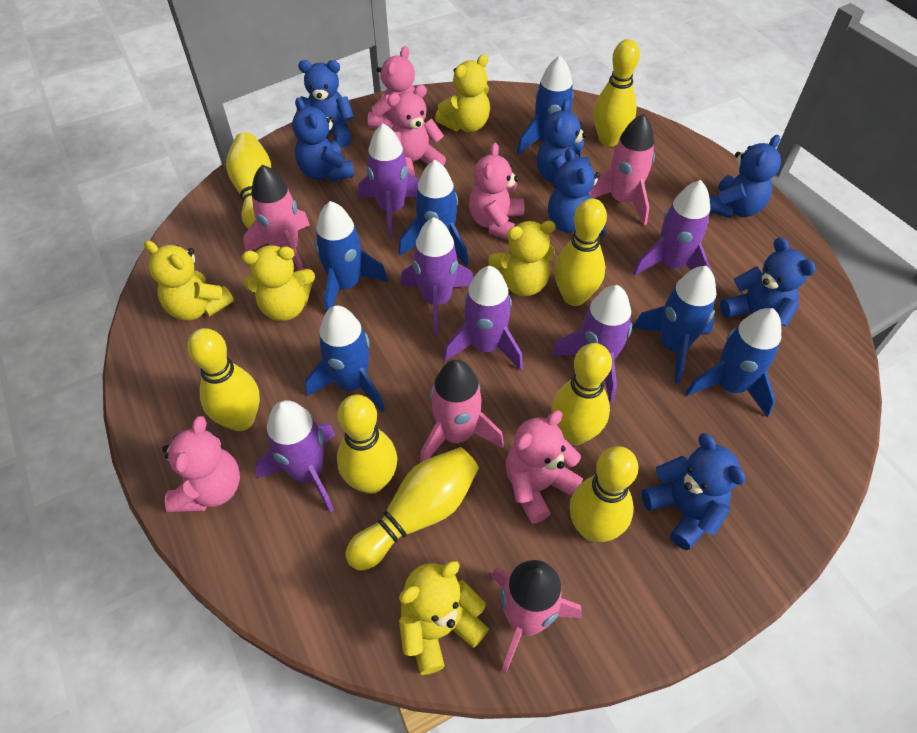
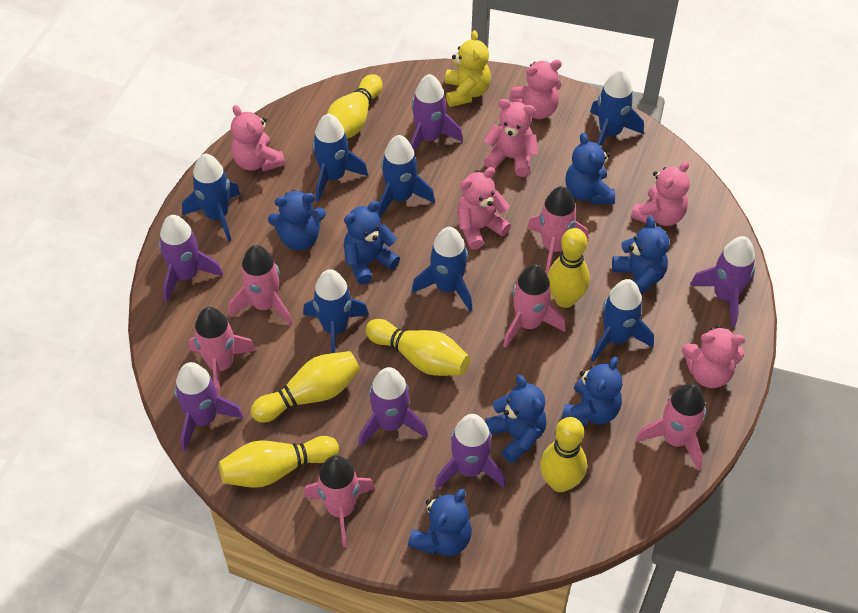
blue rocket: [305,306,385,412] [315,201,388,312] [398,160,469,267] [517,55,582,157] [633,266,716,384] [686,308,781,417] = 6 -> [182,154,241,242] [303,269,369,353] [312,114,368,202] [377,135,435,218] [412,227,472,312] [590,69,644,146] [591,279,654,362] = 7
pink rocket: [243,165,310,270] [420,359,504,463] [491,560,582,675] [588,114,655,225] = 4 -> [189,307,256,396] [229,245,293,327] [304,455,375,547] [503,264,566,348] [527,186,589,276] [636,383,706,471] = 6
pink teddy bear: [162,416,240,513] [367,46,415,129] [387,85,446,176] [469,143,524,240] [505,410,583,524] = 5 -> [231,105,285,172] [457,167,511,250] [484,99,538,177] [509,60,562,119] [631,161,690,226] [682,325,745,388] = 6
yellow bowling pin: [187,328,260,431] [226,132,271,229] [337,395,397,494] [345,447,479,571] [551,343,612,445] [554,198,607,306] [570,446,639,542] [593,39,640,147] = 8 -> [219,436,339,488] [251,351,360,422] [327,74,383,139] [365,319,470,376] [540,417,587,492] [548,228,590,308] = 6
yellow teddy bear: [144,240,234,321] [242,246,315,321] [399,561,489,675] [435,54,490,132] [488,221,556,296] = 5 -> [445,30,491,107] = 1

